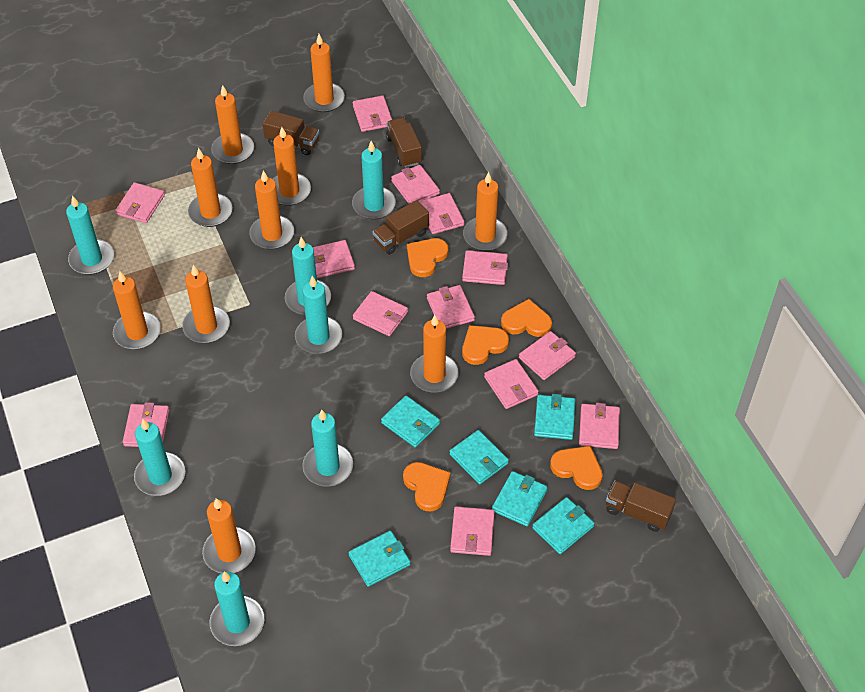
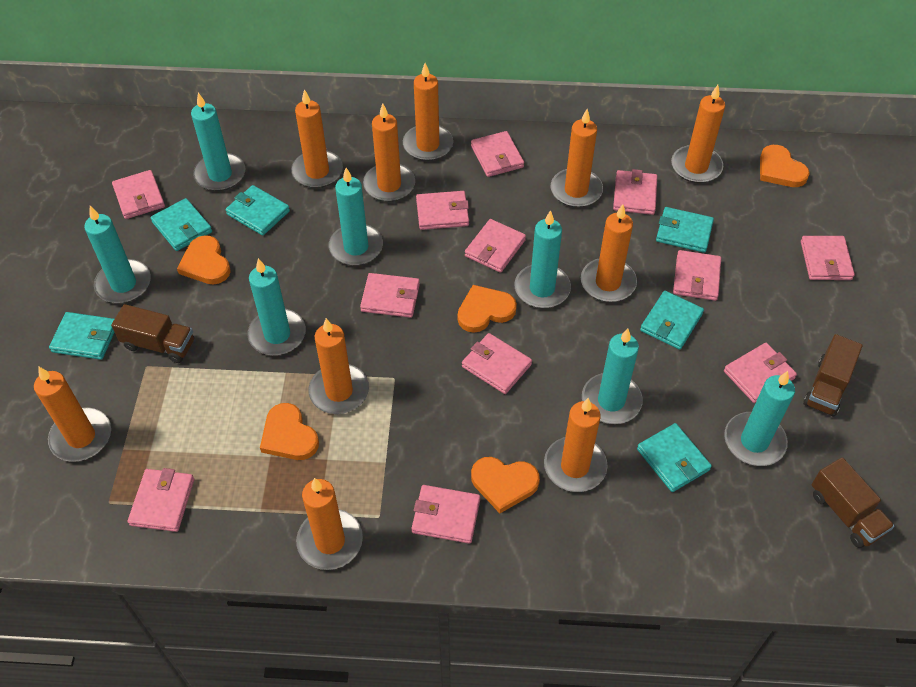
brown truck: [263,110,319,155] [372,200,429,254] [386,117,422,168] [606,480,676,532] = 4 -> [111,304,194,363] [803,334,863,416] [812,457,894,548] = 3
pink wallet: [115,182,165,223] [123,402,169,447] [313,240,355,278] [353,96,392,132] [353,291,408,336] [391,165,440,204] [419,193,464,234] [427,285,475,329] [450,506,495,556] [462,250,508,285] [484,359,539,409] [519,331,576,380] [579,403,620,449] = 13 -> [112,170,165,219] [128,468,194,532] [360,273,420,318] [412,485,480,544] [416,191,469,230] [462,333,532,394] [465,219,526,273] [471,131,524,177] [613,169,657,215] [673,250,721,301] [724,343,797,403] [801,236,855,280] = 12

